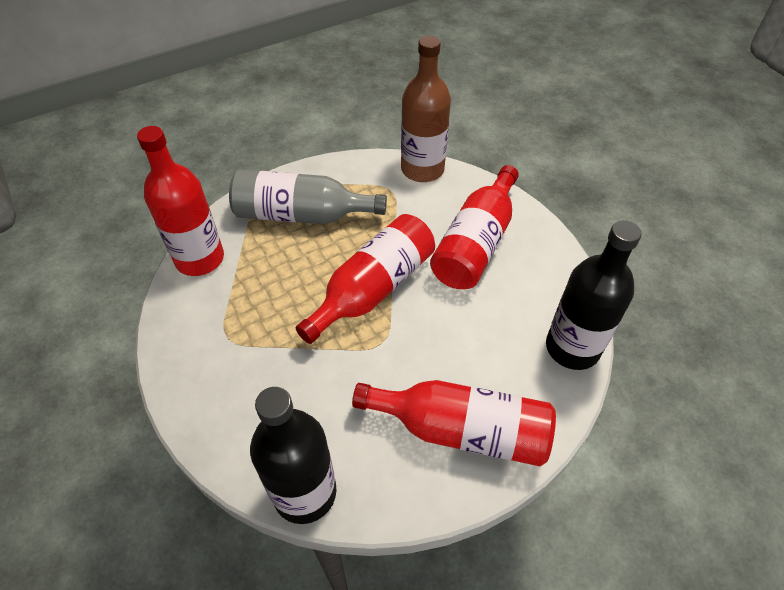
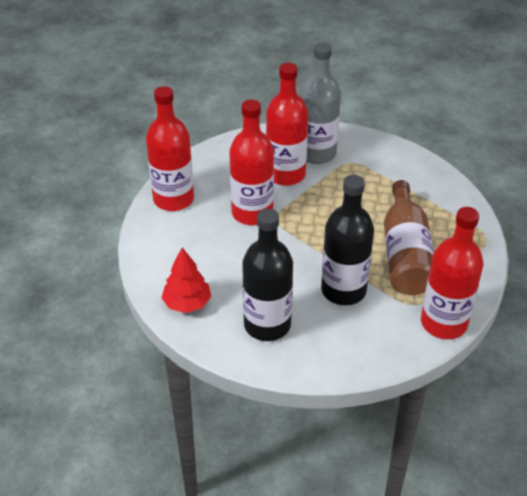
red tree: none = 0 -> [161,247,211,313] = 1

